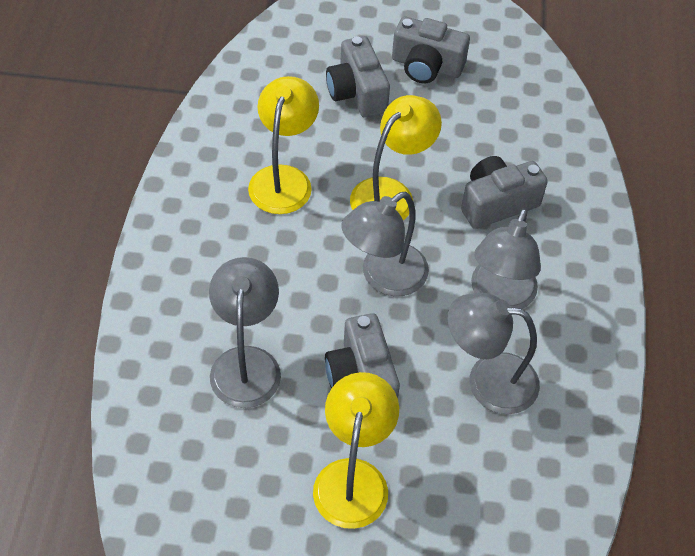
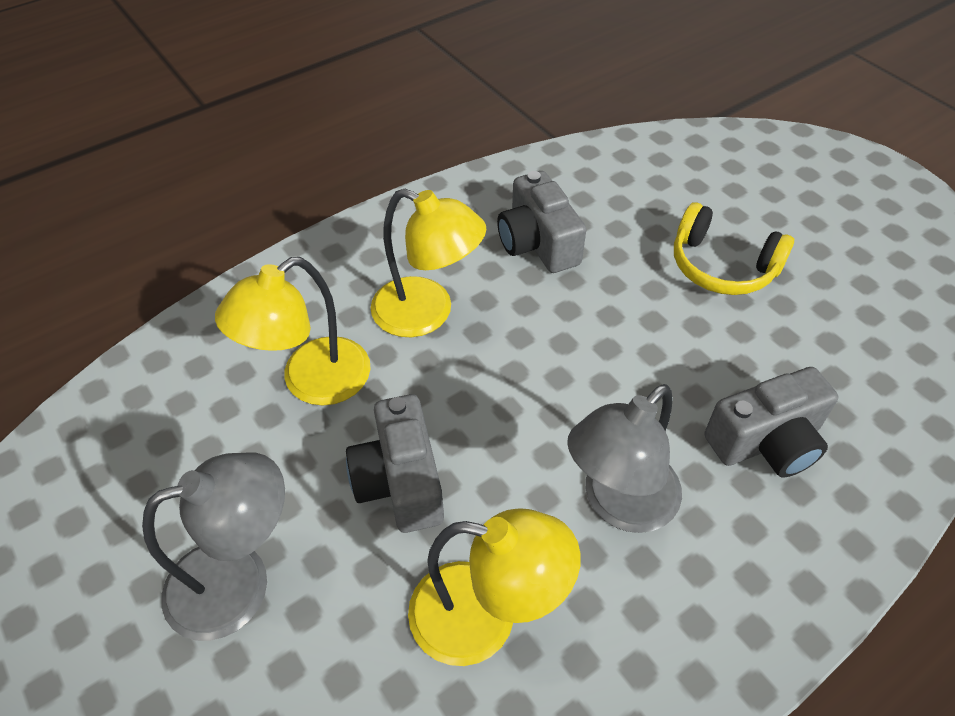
grey camera: [325,313,400,398] [326,36,390,117] [392,17,470,83] [461,156,548,229] = 4 -> [346,394,444,533] [497,171,586,273] [704,367,838,478] = 3
grey lamp: [209,257,281,408] [341,192,429,296] [448,293,540,414] [471,208,541,309] = 4 -> [142,453,285,641] [567,384,682,533] = 2
yellow headphones: none = 0 -> [674,202,794,295] = 1

